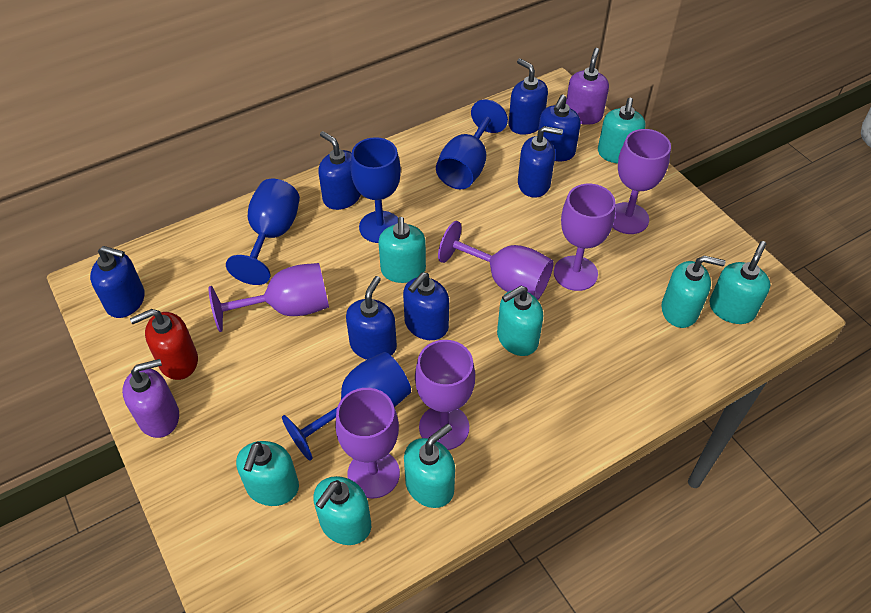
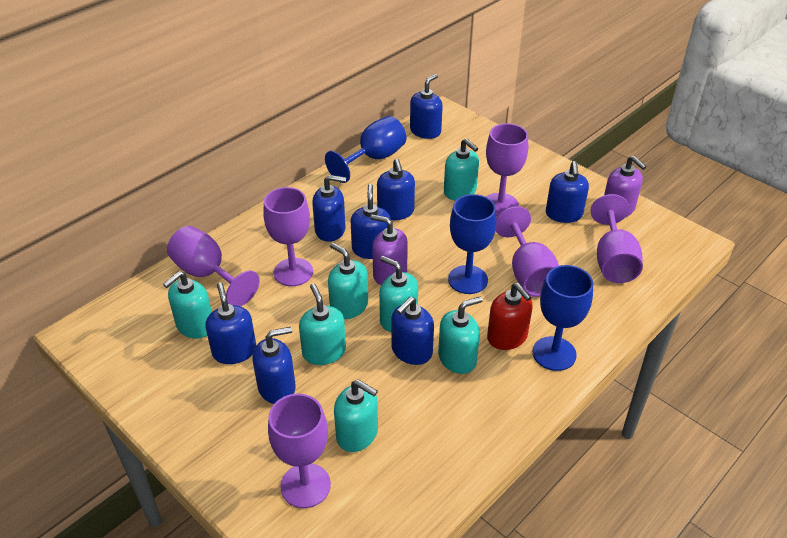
blue goblet: [226,179,300,285] [282,352,411,461] [351,137,401,243] [436,99,508,189] = 4 -> [325,116,406,183] [448,194,496,294] [533,265,593,371] = 3
blue soap dispenser: [90,246,145,318] [318,131,361,210] [346,276,397,360] [403,272,449,340] [509,58,548,135] [518,126,563,198] [538,95,581,161] = 7 -> [206,283,256,364] [253,327,296,404] [312,175,346,242] [351,184,391,259] [377,159,415,220] [391,297,434,365] [410,74,443,139] [546,161,589,223] = 8
turquoise soap dispenser: [236,441,299,506] [313,476,371,545] [378,217,426,283] [404,424,455,508] [497,286,543,356] [598,98,645,164] [662,255,725,328] [710,241,770,324] = 8 -> [163,271,212,339] [299,283,346,365] [328,243,368,319] [334,380,378,452] [379,256,418,332] [438,296,483,374] [444,138,479,200] = 7

